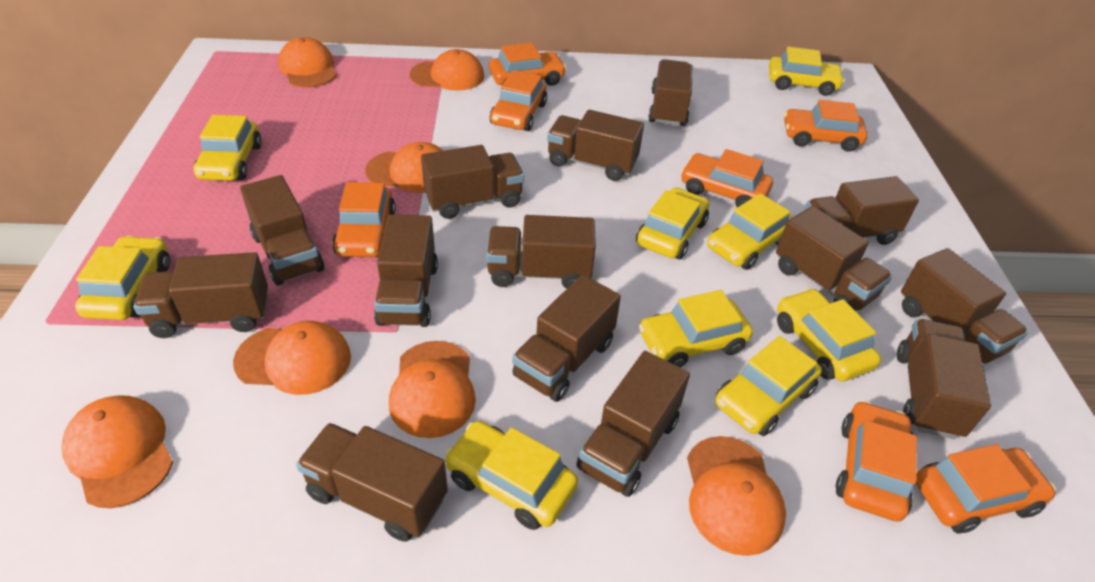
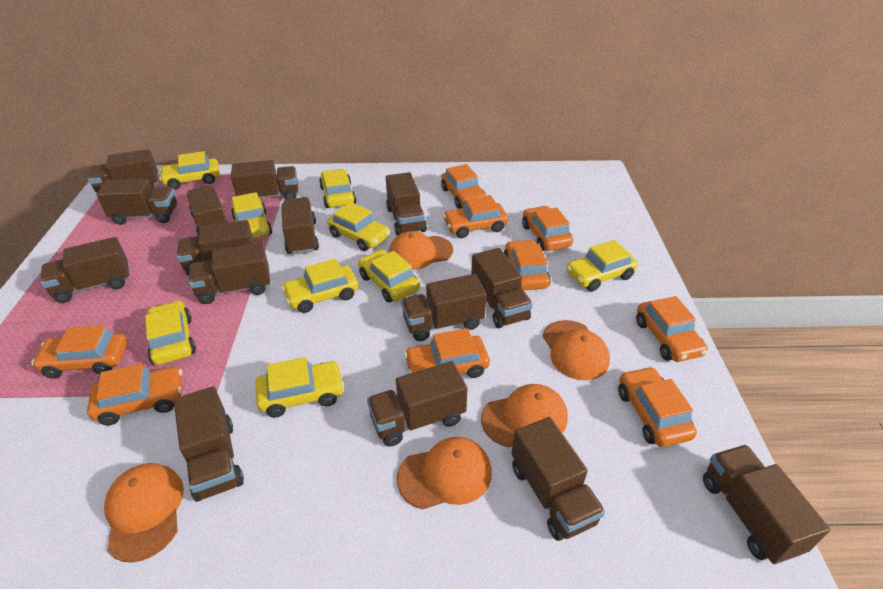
brown truck: [133,252,268,338] [240,175,324,285] [296,423,448,542] [374,214,438,327] [421,145,524,219] [486,215,596,289] [512,275,621,402] [547,110,644,181] [576,351,690,497] [648,59,693,126] [776,206,892,311] [805,176,919,245] [897,319,991,439] [901,248,1028,364] = 14 -> [40,237,130,303] [88,149,159,193] [96,179,177,225] [174,386,244,502] [177,220,254,276] [186,185,228,237] [189,242,270,304] [231,160,298,199] [281,197,319,255] [367,361,468,446] [386,172,427,236] [401,274,487,341] [471,248,533,328] [511,417,605,541] [703,445,830,564] = 15
orange cap: [62,395,173,508] [233,321,351,395] [278,37,337,88] [365,142,443,193] [389,341,476,438] [410,49,485,91] [687,436,786,556] = 7 -> [104,463,184,563] [388,231,453,270] [397,437,492,510] [481,384,568,447] [543,320,610,380] = 5
orange car: [332,182,396,257] [489,43,566,86] [489,70,547,131] [681,149,773,208] [784,100,868,152] [836,400,917,522] [916,444,1056,534] = 7 -> [31,325,128,379] [87,364,182,425] [404,328,490,378] [441,164,486,209] [443,195,508,238] [504,240,551,290] [522,206,573,251] [618,366,697,447] [636,296,708,362] = 9

